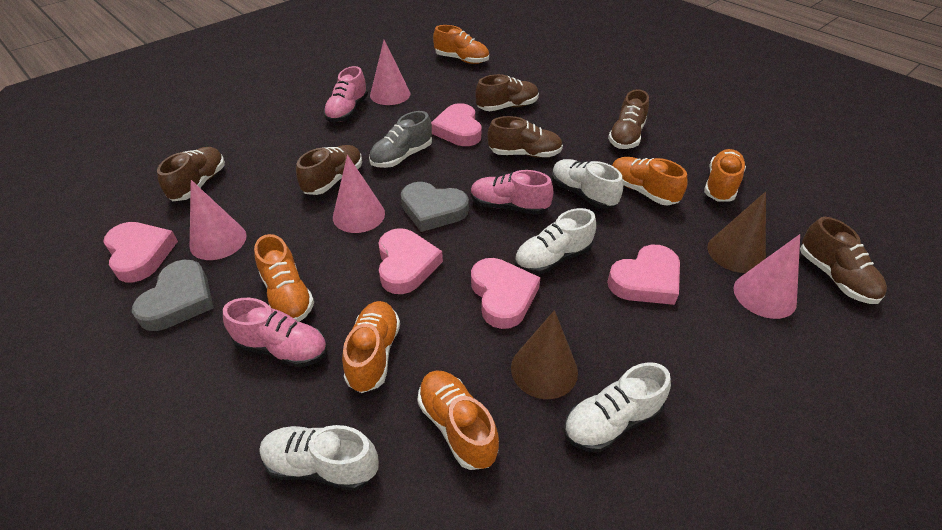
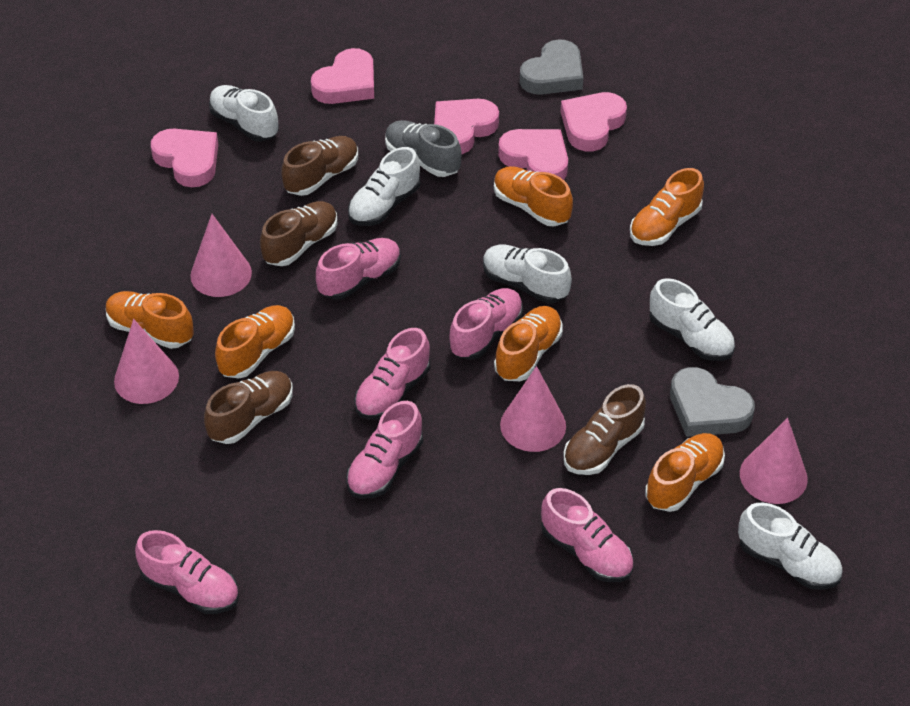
brown cone: [511,310,578,399] [707,192,766,273] = 2 -> none = 0
brown shoe: [157,147,225,201] [296,145,362,195] [475,74,539,111] [488,116,563,158] [608,89,649,149] [800,217,887,304] = 6 -> [204,371,293,444] [260,201,337,266] [281,136,358,196] [563,384,646,475] = 4
pink shoe: [223,298,328,368] [324,66,368,122] [471,170,554,215] = 3 -> [135,530,239,614] [316,238,401,300] [346,401,423,499] [354,328,430,420] [449,288,523,360] [541,488,634,582] = 6
white shoe: [260,425,379,491] [514,208,596,274] [552,159,623,209] [564,362,671,452] = 4 -> [209,85,279,141] [348,147,420,226] [483,245,572,303] [649,278,735,361] [738,503,843,590] = 5

